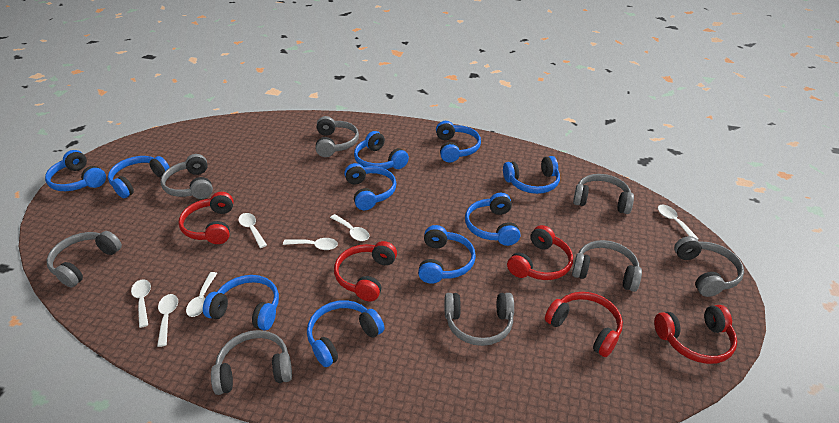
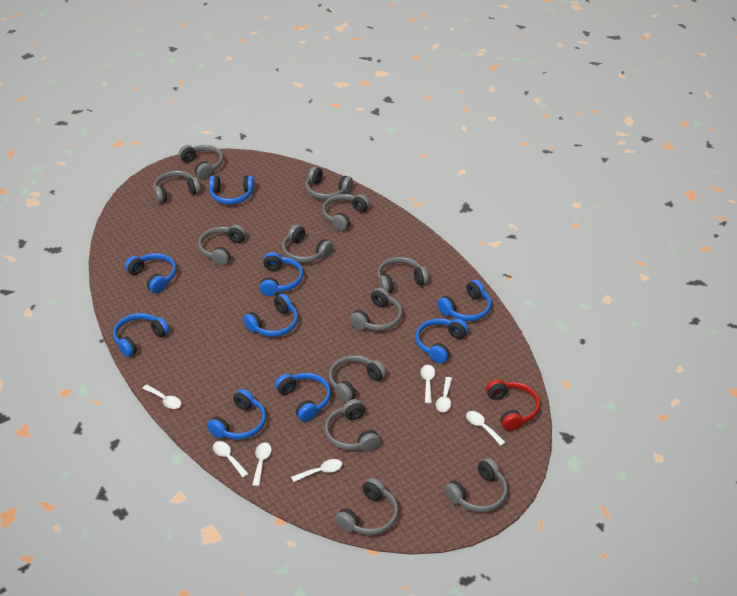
blue headphones: [45,150,106,191] [108,156,170,198] [203,275,279,330] [307,300,384,367] [344,163,397,210] [354,131,409,169] [418,225,476,284] [436,121,481,163] [465,193,520,246] [503,156,560,194] = 10 -> [113,313,169,357] [125,253,176,294] [207,389,266,440] [209,176,254,205] [243,294,298,337] [259,252,303,296] [275,373,331,422] [415,318,469,364] [437,280,491,321] = 9
grey headphones: [47,231,122,287] [161,154,213,199] [211,330,292,395] [316,116,359,157] [444,293,514,346] [572,240,642,292] [573,174,634,214] [674,236,744,297] = 8 -> [154,171,201,203] [179,145,223,179] [198,225,246,266] [282,225,333,263] [305,167,353,200] [322,194,370,231] [325,399,380,451] [329,355,386,402] [335,478,398,535] [350,287,402,331] [377,257,429,293] [444,458,508,512] = 12
red headphones: [179,192,234,244] [334,241,397,302] [507,225,573,280] [545,292,623,357] [654,305,737,364] = 5 -> [486,379,540,431] = 1

